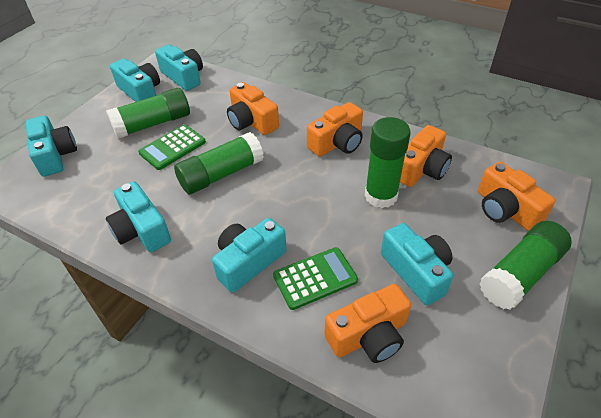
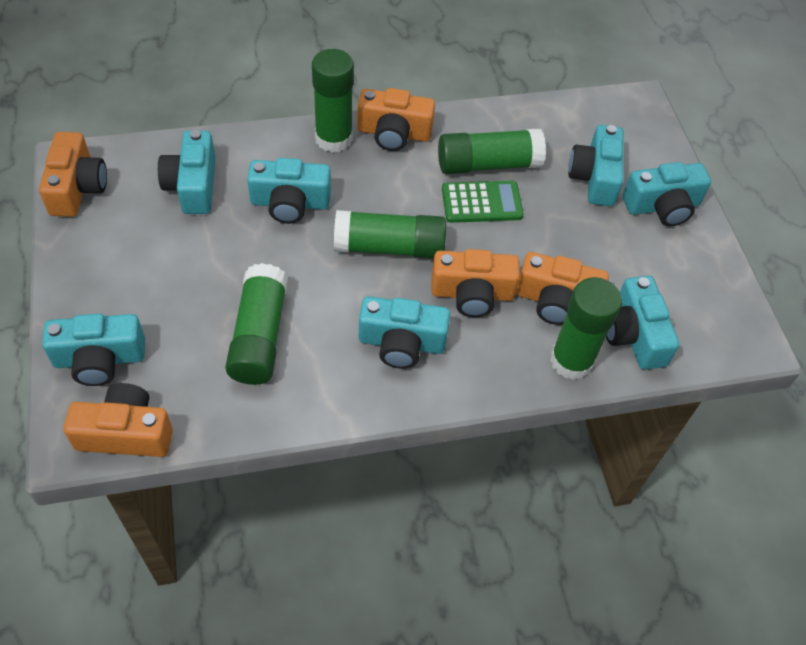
green calculator: [138,125,206,170] [273,247,358,310] = 2 -> [442,180,524,223] = 1
green glue stick: [106,88,190,139] [174,132,264,194] [365,117,411,208] [479,221,572,310] = 4 -> [225,263,288,385] [312,49,354,153] [334,210,446,259] [438,128,546,174] [550,277,622,380] = 5
turquoise camera: [25,116,77,177] [106,181,171,252] [110,58,160,102] [155,45,203,91] [212,218,286,293] [381,223,453,305] = 6 -> [42,314,145,386] [158,130,216,214] [247,158,331,224] [359,296,450,369] [568,125,624,206] [606,276,680,370] [623,162,711,226] = 7

